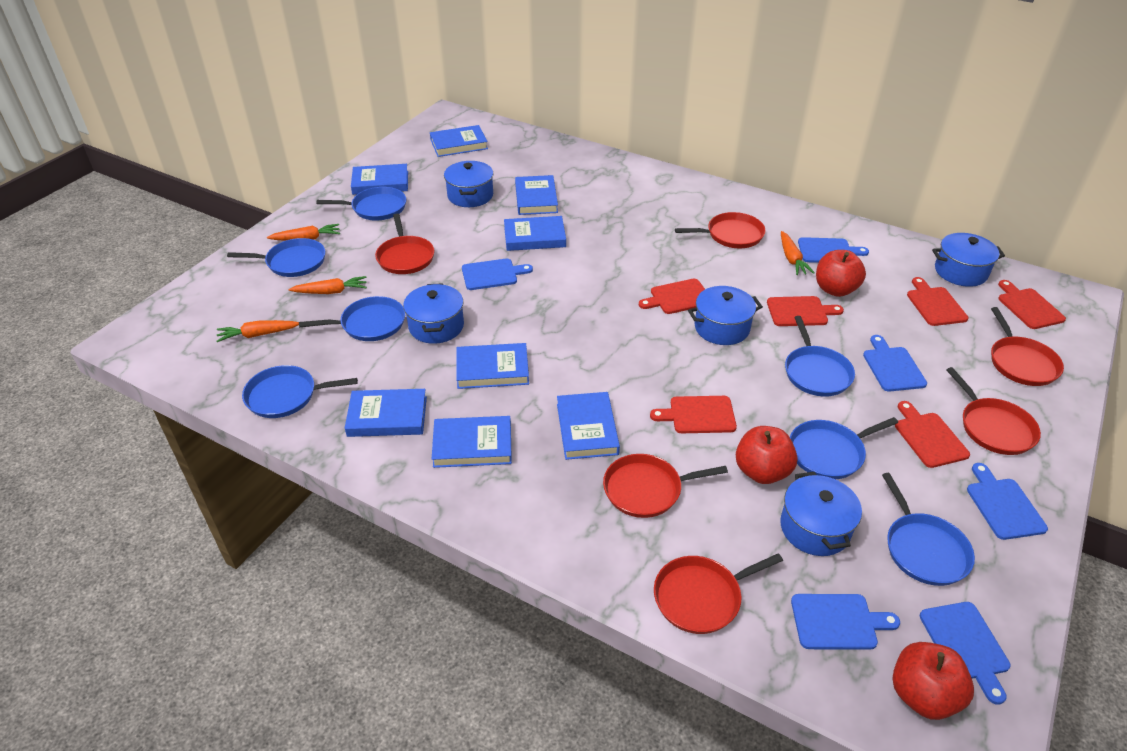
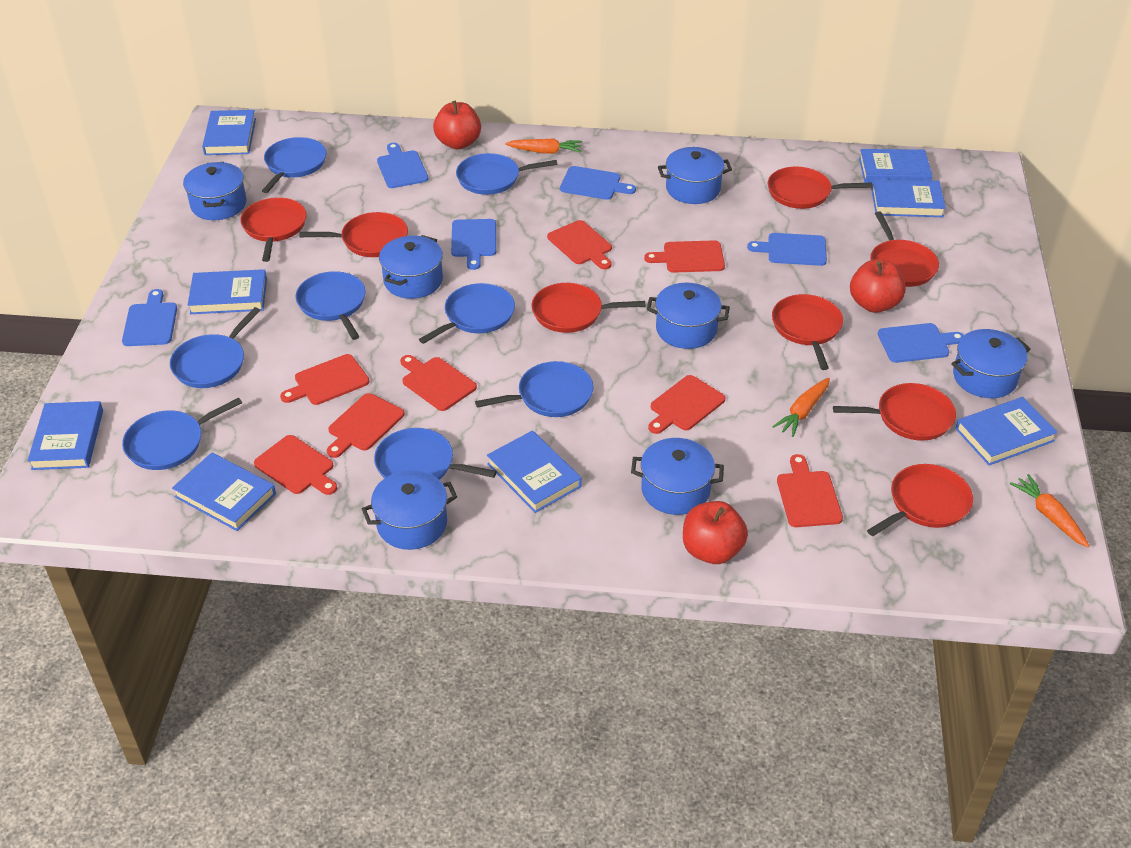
blue pan: [227,238,325,277] [242,365,358,418] [299,296,405,341] [317,187,406,221] [785,316,855,397] [790,417,898,479] [882,473,975,586] = 7 -> [122,397,242,470] [170,307,260,388] [262,137,326,193] [295,271,366,340] [374,428,497,480] [419,283,515,344] [456,153,558,195] [475,361,594,417] = 8
blue pot: [403,283,464,344] [444,161,493,207] [688,286,763,345] [780,472,862,556] [932,233,1005,287] = 5 -> [183,162,246,220] [362,470,457,550] [379,235,443,299] [631,438,724,515] [647,283,730,349] [658,147,732,204] [951,329,1030,398] = 7
orange carrot: [216,320,299,342] [267,224,340,241] [288,276,367,294] [781,231,815,275] = 4 -> [505,138,582,154] [772,378,830,437] [1010,474,1090,547] = 3
red cutting board: [639,279,705,314] [650,396,737,433] [767,296,844,326] [895,401,970,468] [907,277,969,326] [998,280,1066,329] = 6 -> [254,435,337,495] [280,354,369,405] [327,393,404,458] [400,355,477,411] [547,220,612,269] [644,240,725,273] [648,375,726,434] [777,454,843,527] = 8
red pan: [375,213,434,274] [603,454,728,518] [654,553,783,634] [675,212,766,248] [946,367,1041,455] [991,307,1064,386] = 6 -> [240,197,307,262] [299,212,408,257] [531,283,645,333] [768,167,872,209] [772,294,843,370] [833,383,956,441] [867,464,973,536] [870,211,939,287] = 8

